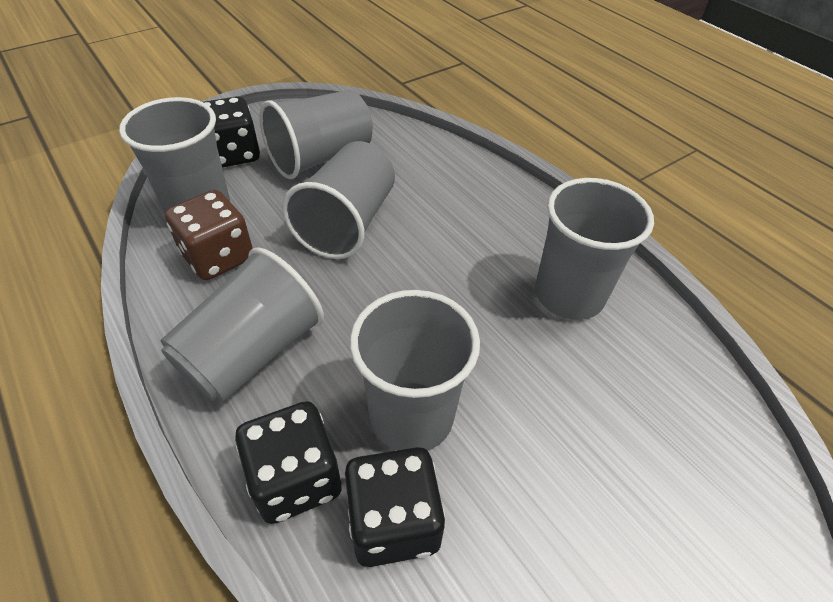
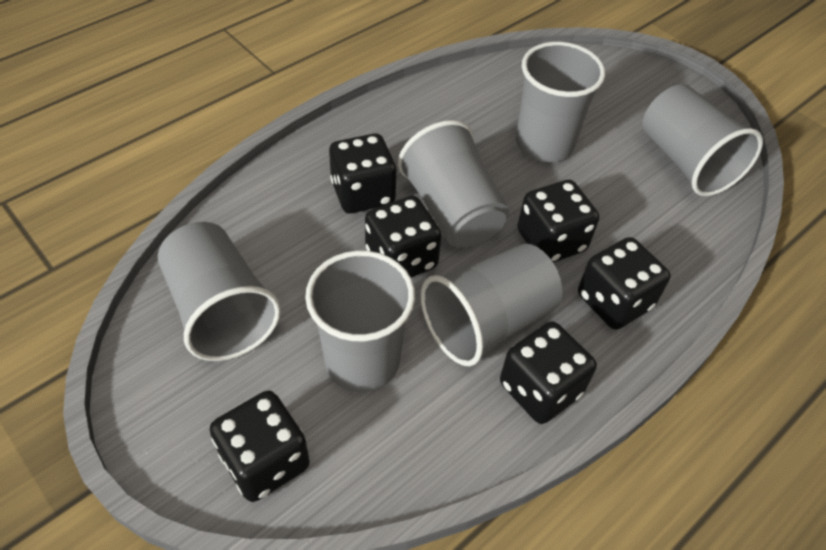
black dice: [203,96,260,168] [235,401,342,524] [345,447,445,567] = 3 -> [210,391,310,502] [329,133,397,214] [365,196,442,277] [500,322,597,424] [517,180,599,262] [578,237,671,330] = 6
brown dice: [165,190,253,280] = 1 -> none = 0

